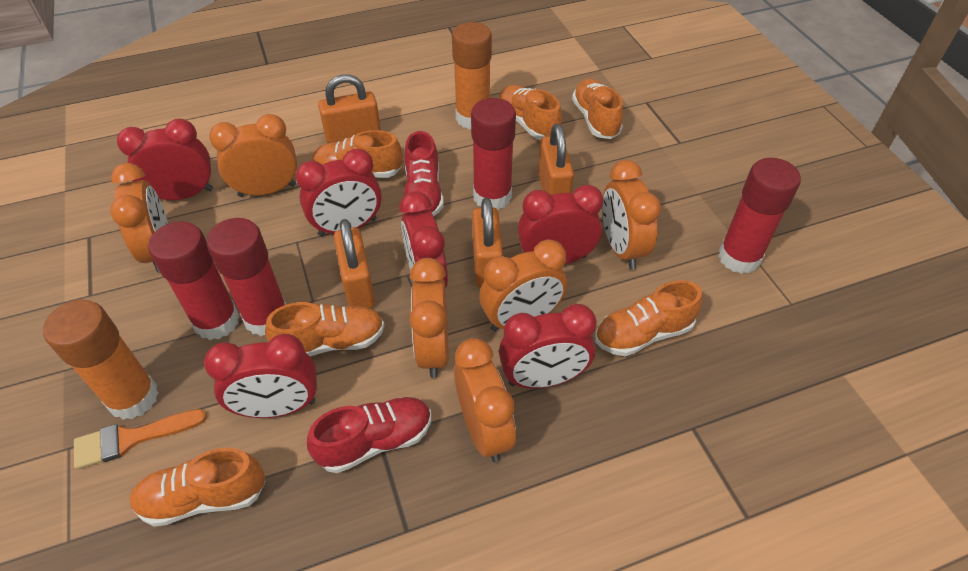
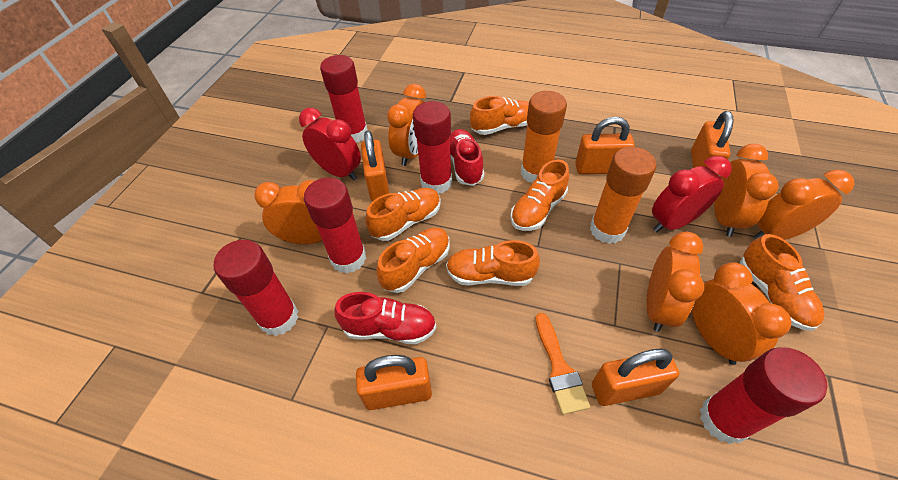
orange padlock: [318,74,381,144] [334,219,375,308] [472,198,503,288] [538,124,574,195] = 4 -> [356,355,432,410] [361,131,389,201] [575,117,635,174] [592,349,679,406] [691,111,733,175] = 5
red clock: [117,118,213,200] [204,334,317,418] [296,148,382,236] [400,191,448,288] [499,304,597,389] [518,185,603,264] = 6 -> [299,108,361,181] [652,156,732,232] = 2
red glue stick: [148,222,239,340] [207,218,286,336] [471,98,516,210] [718,158,801,274] = 4 -> [214,240,299,336] [304,177,366,274] [320,55,368,143] [413,101,452,194] [700,347,828,444] = 5

